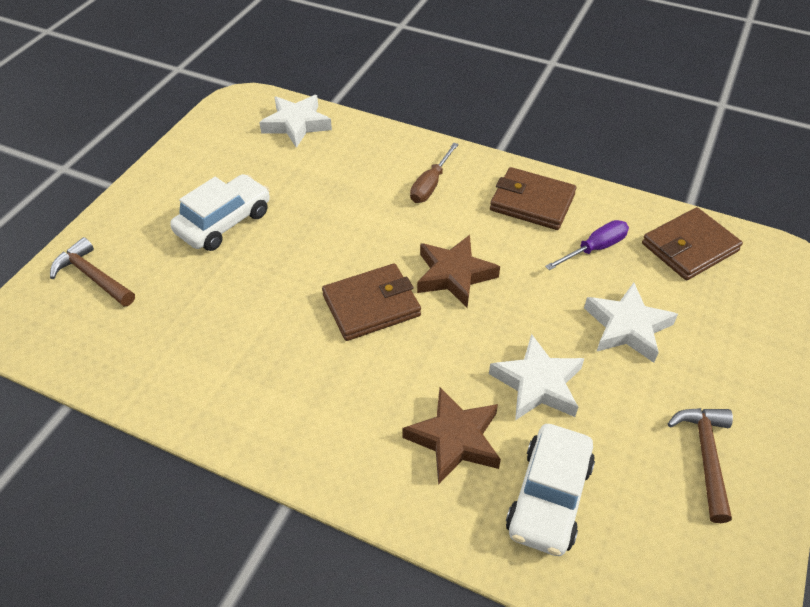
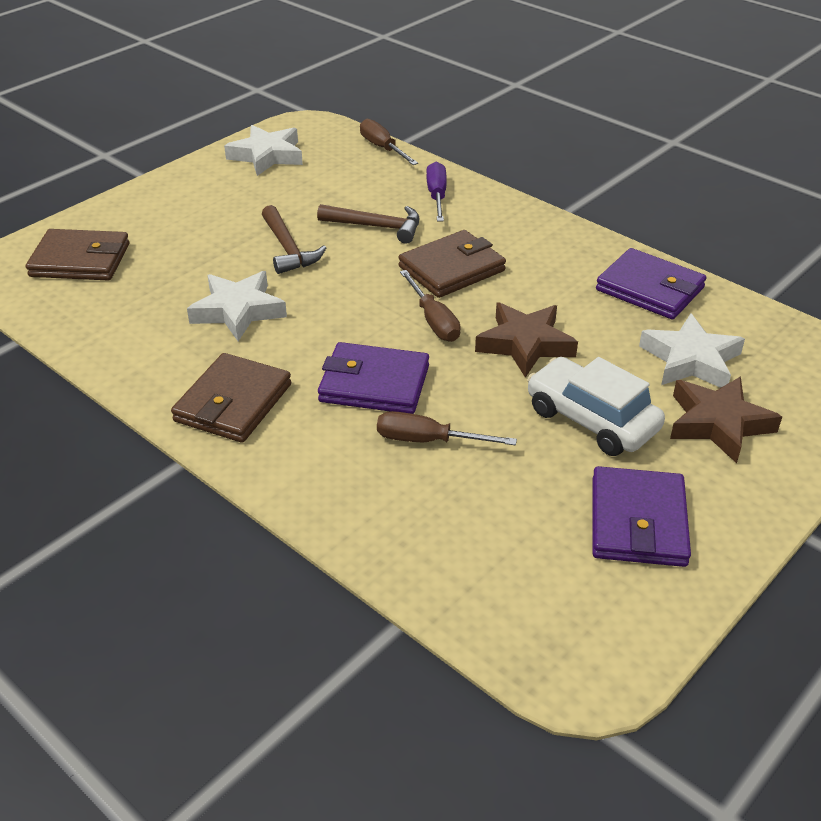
brown screwdriver: [410,143,459,203] = 1 -> [360,119,418,165] [377,411,517,446] [400,270,461,342] = 3
purple wallet: none = 0 -> [318,342,429,414] [592,466,691,567] [596,248,706,319] = 3
white car: [170,174,270,251] [506,424,595,556] = 2 -> [527,357,665,456] = 1

